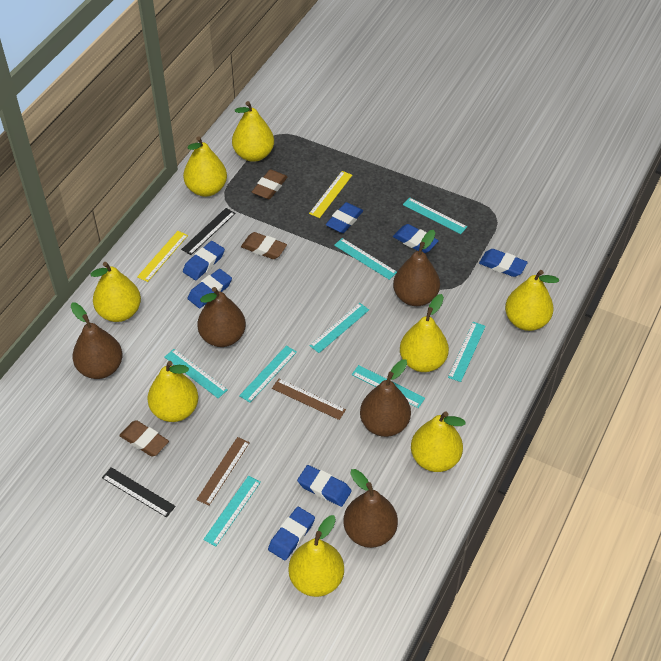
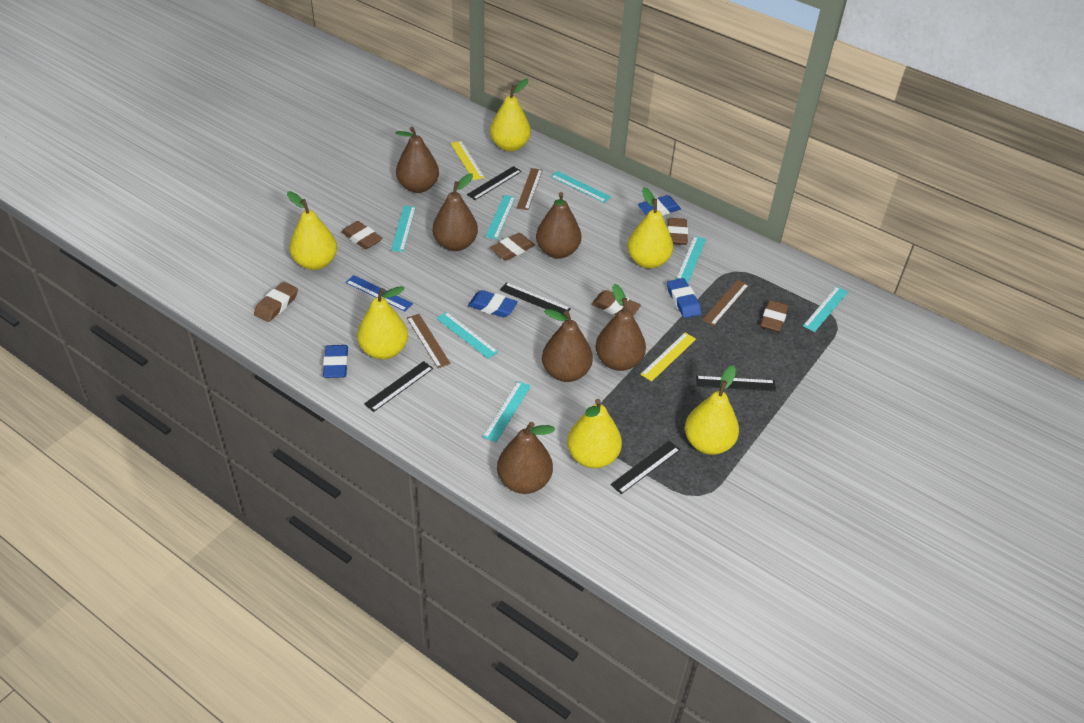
black ruler: [102,467,176,517] [181,208,235,255] = 2 -> [364,361,433,412] [467,166,522,200] [500,282,571,315] [610,441,680,494] [696,376,776,391] = 5
blue eraser: [183,241,225,280] [188,269,232,308] [268,507,315,560] [297,465,352,507] [326,202,363,233] [393,224,439,253] [479,249,528,277] = 7 -> [323,345,348,378] [468,290,518,317] [638,195,681,216] [667,278,701,318] = 4
blue ruler: none = 0 -> [345,275,413,311] = 1
brown eraser: [119,420,169,456] [241,232,287,259] [252,169,287,199] = 3 -> [254,282,298,322] [341,221,383,249] [490,233,535,261] [591,290,641,316] [667,218,688,245] [760,300,789,332] = 6
brown pear: [71,303,123,379] [197,287,246,347] [344,469,398,548] [360,359,411,437] [393,230,440,306] = 5 -> [396,127,439,193] [432,173,478,251] [497,422,555,494] [536,192,581,258] [542,309,593,382] [595,284,646,371] = 6
brown ruler: [196,437,250,506] [272,379,346,420] = 2 -> [407,314,451,368] [517,168,543,210] [702,280,749,326] = 3
turquoise ruler: [165,349,228,398] [203,476,261,546] [239,345,297,403] [309,303,369,353] [334,238,397,280] [352,365,425,408] [403,197,467,234] [448,322,486,382] = 8 -> [391,206,416,252] [436,312,498,359] [483,381,531,442] [485,195,516,239] [550,171,611,203] [676,236,706,283] [803,286,848,332] = 7
yellow pear: [90,262,141,322] [147,361,198,422] [183,136,227,197] [232,101,274,162] [288,515,344,597] [400,294,449,372] [411,411,466,472] [505,270,559,331] = 8 -> [287,191,337,270] [357,286,408,360] [490,79,531,152] [567,399,622,468] [627,187,673,269] [685,365,739,455] = 6

